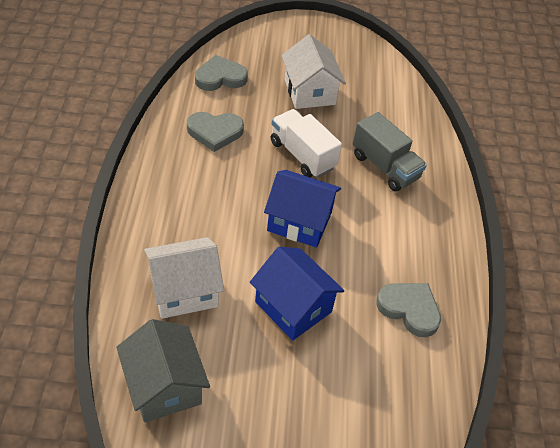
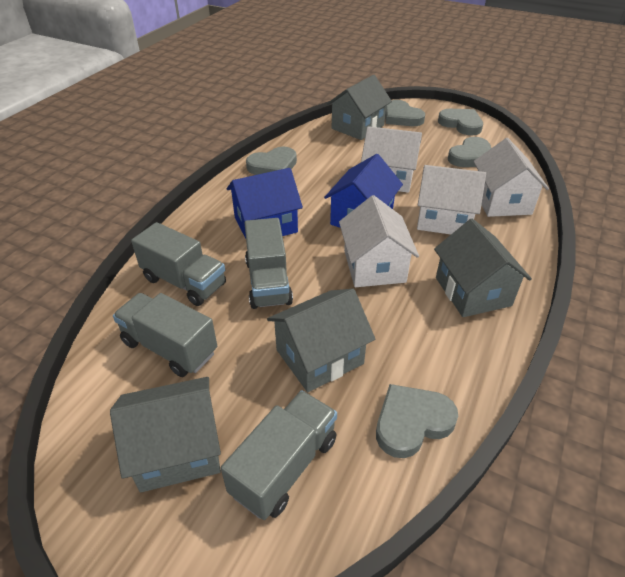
grey heart: [187,112,244,152] [195,55,248,91] [376,283,441,337] = 3 -> [246,147,297,175] [376,384,458,458] [385,100,425,126] [438,109,483,135] [448,137,491,167] = 5
grey house: [116,319,210,423] = 1 -> [110,377,221,492] [267,289,375,392] [327,75,392,140] [434,219,532,317] = 4
grey truck: [353,112,427,192] = 1 -> [113,293,217,377] [131,222,226,306] [221,390,337,520] [245,218,293,309] = 4
white house: [144,237,224,319] [281,34,346,109] = 2 -> [339,195,419,287] [361,126,422,193] [417,165,486,234] [473,138,549,217] = 4
white truck: [271,109,342,178] = 1 -> none = 0

